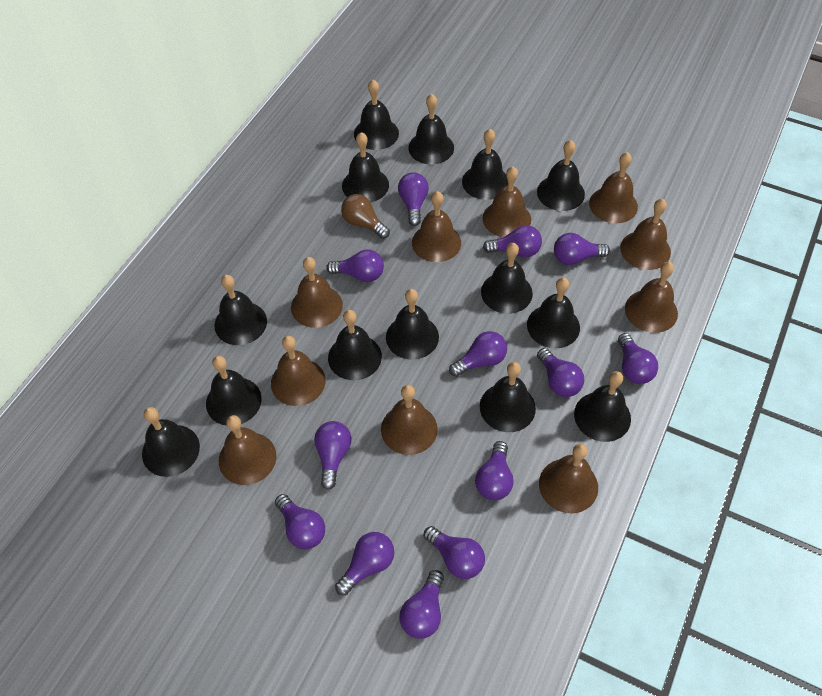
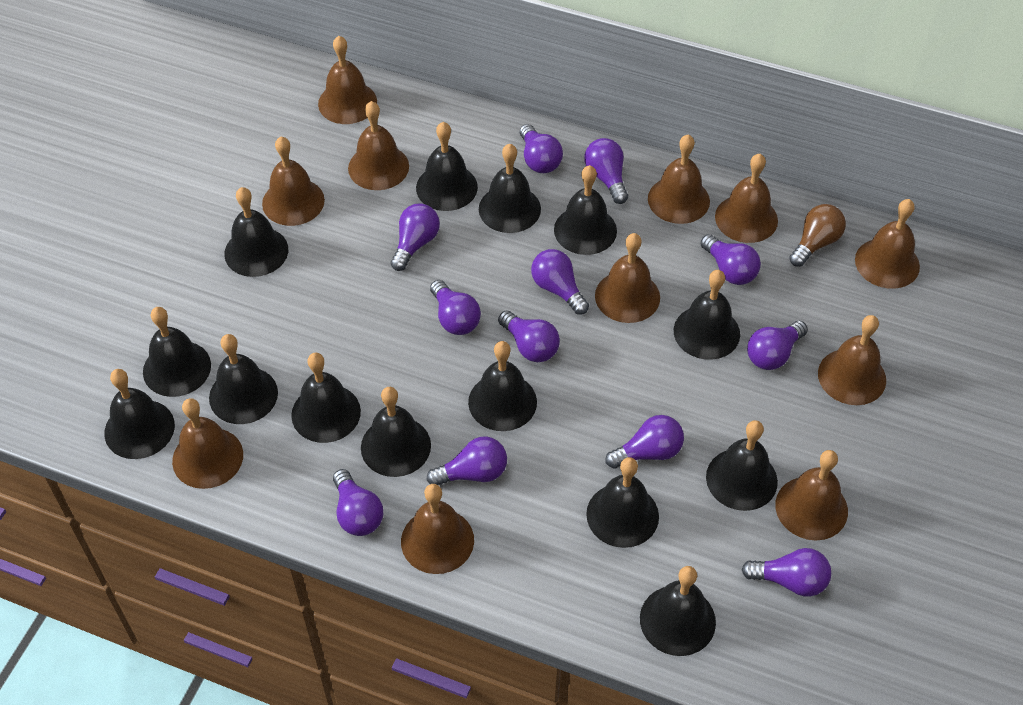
brown bell: [219,415,276,485] [271,336,326,406] [291,257,343,328] [381,385,438,455] [412,191,461,262] [483,167,531,237] [539,444,598,513] [589,152,638,223] [620,199,671,270] [625,262,678,333] = 10 -> [172,398,243,489] [262,136,325,226] [318,36,377,124] [348,101,409,190] [401,484,474,574] [595,233,660,323] [648,134,710,224] [715,154,778,243] [775,450,848,540] [818,315,886,405] [855,199,920,289] = 11
purple light bulb: [275,494,325,549] [314,421,351,490] [326,249,384,282] [335,532,394,596] [398,172,429,226] [399,570,444,639] [424,526,485,579] [449,331,507,377] [475,441,513,500] [483,225,542,258] [537,348,584,397] [554,233,610,265] [618,333,658,384] = 13 -> [333,469,383,536] [391,203,440,271] [427,437,507,485] [430,280,481,335] [498,311,560,362] [520,124,563,173] [531,249,589,315] [584,138,628,204] [605,415,684,469] [700,234,761,285] [741,548,831,597] [747,321,808,370] = 12

